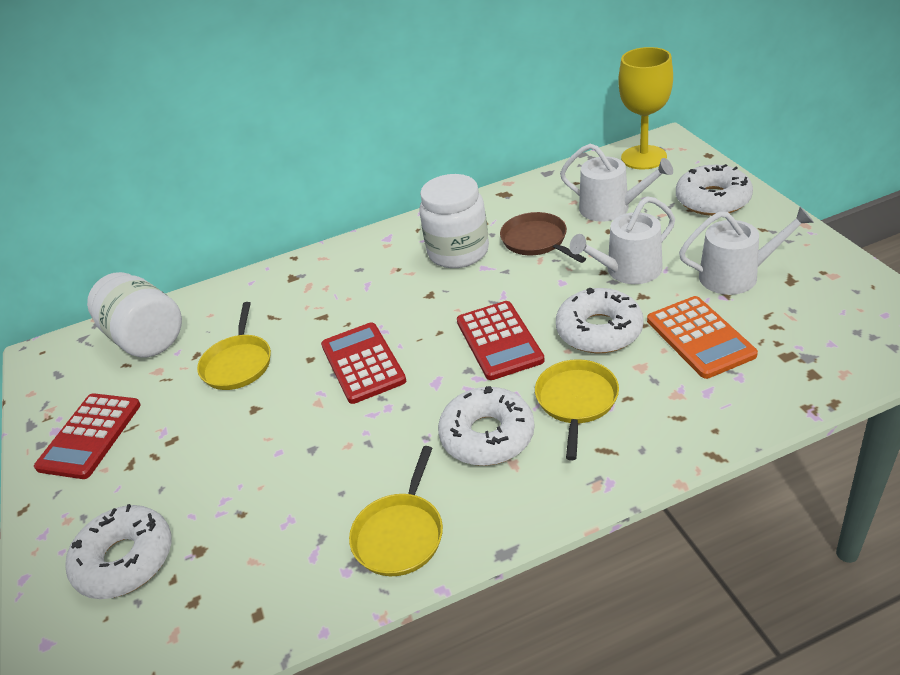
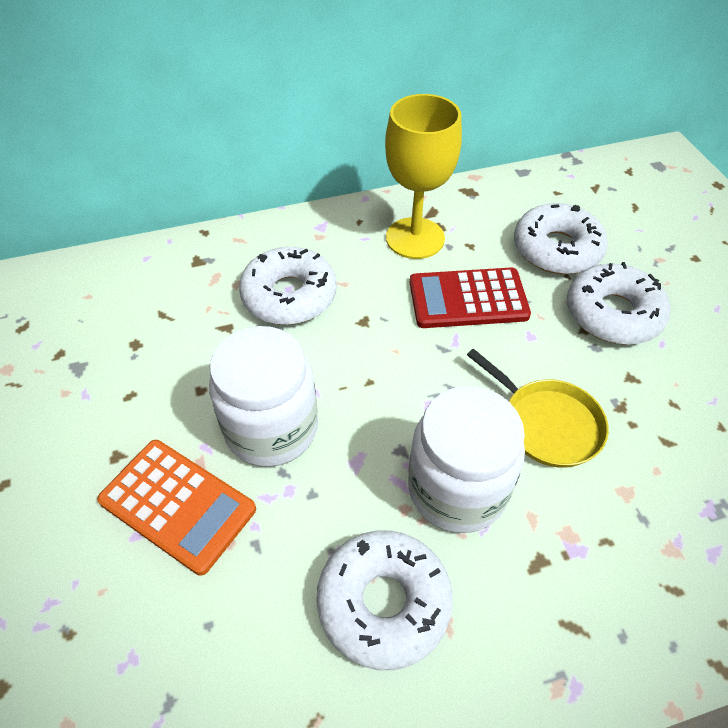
brown pan: [500,212,586,263] = 1 -> none = 0
red calculator: [34,394,141,479] [321,322,406,404] [457,301,545,380] = 3 -> [410,268,531,328] = 1
white watering can: [560,144,673,222] [570,196,675,284] [679,206,814,295] = 3 -> none = 0
yellow pan: [197,302,271,390] [349,446,443,576] [535,359,619,460] = 3 -> [467,349,609,468] = 1

